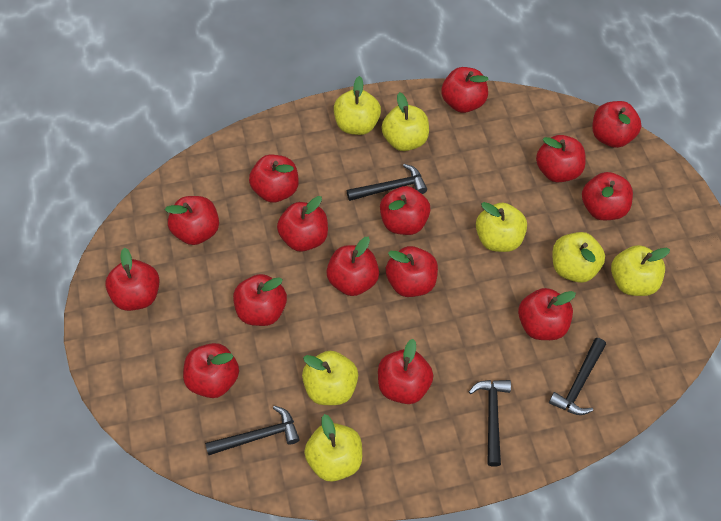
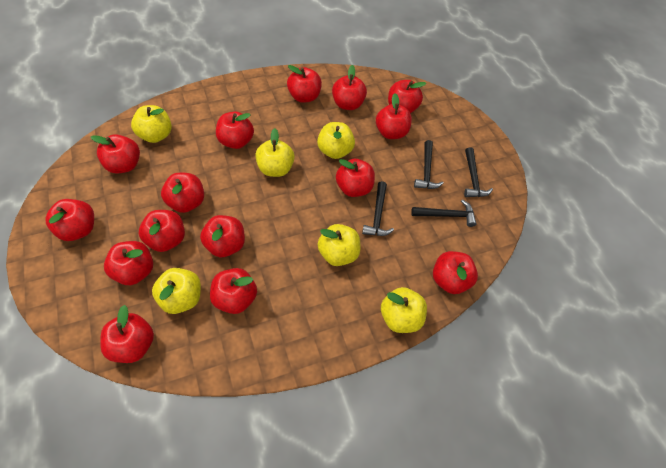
yellow apple: [302,351,358,405] [304,414,362,482] [334,76,381,135] [381,92,429,151] [476,202,527,252] [552,232,605,283] [611,245,670,296] = 7 -> [131,105,172,143] [152,268,201,314] [255,128,295,177] [317,122,355,159] [318,224,361,266] [381,287,427,333] = 6

